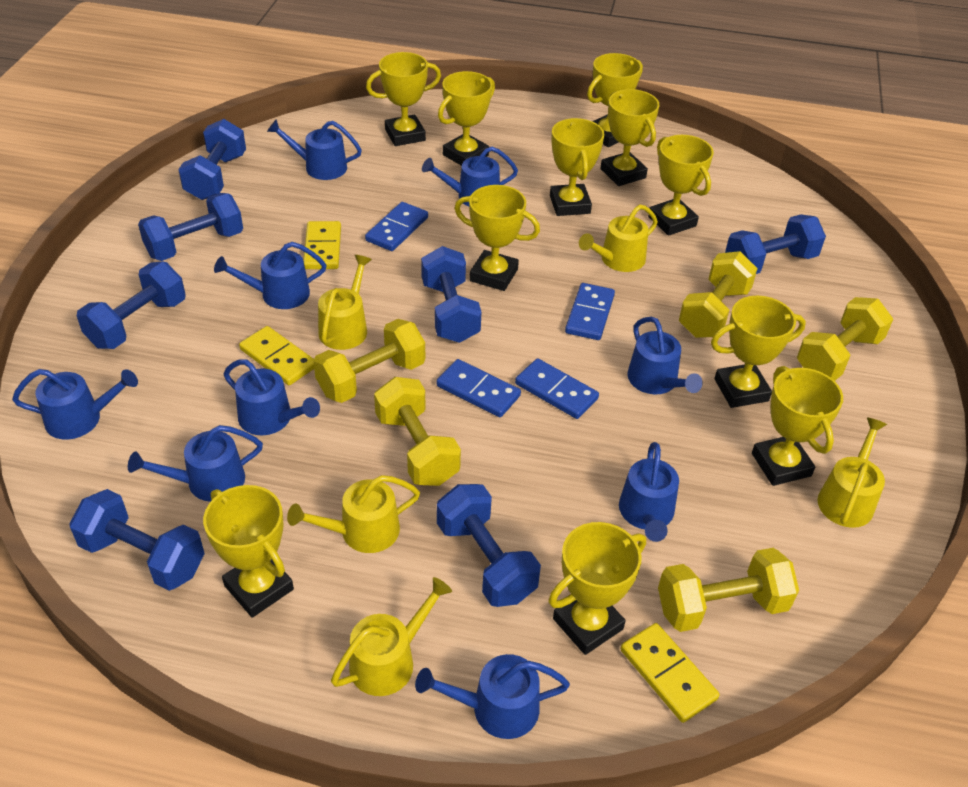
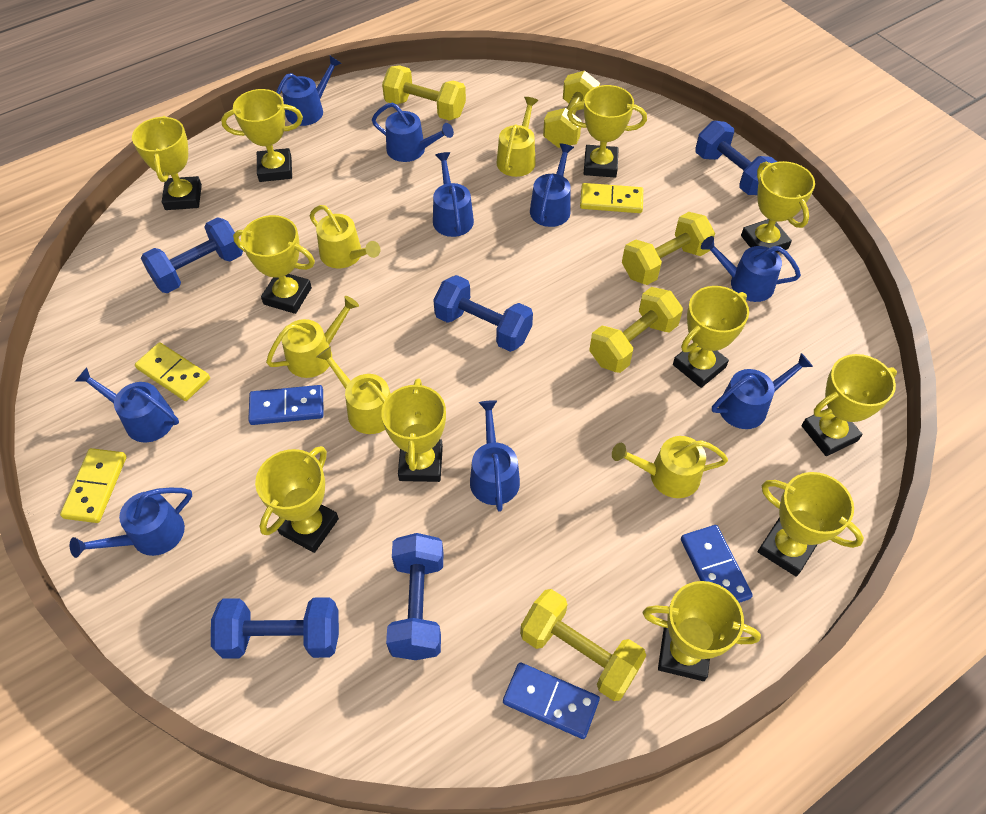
blue domino: [365,202,428,251] [437,359,521,417] [515,358,599,419] [565,283,615,340] = 4 -> [248,385,324,425] [503,662,600,739] [681,525,753,603] = 3
blue dumbbell: [69,489,205,591] [77,261,186,349] [138,193,243,261] [178,119,246,200] [421,246,481,343] [437,484,541,607] [725,214,826,274] = 7 -> [141,217,243,293] [211,597,339,659] [386,533,444,660] [433,275,533,352] [695,121,777,195] = 5

